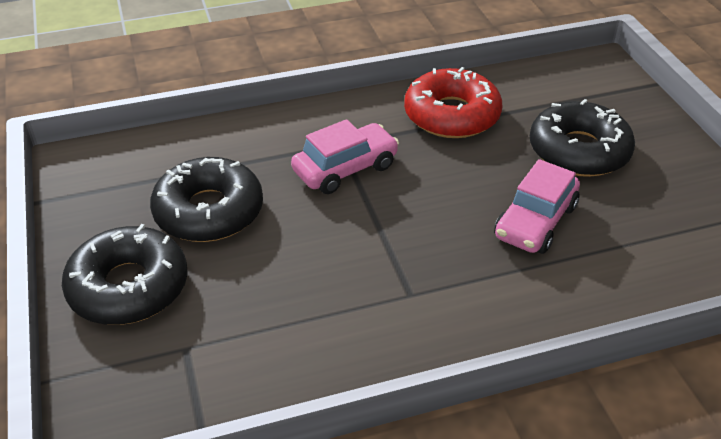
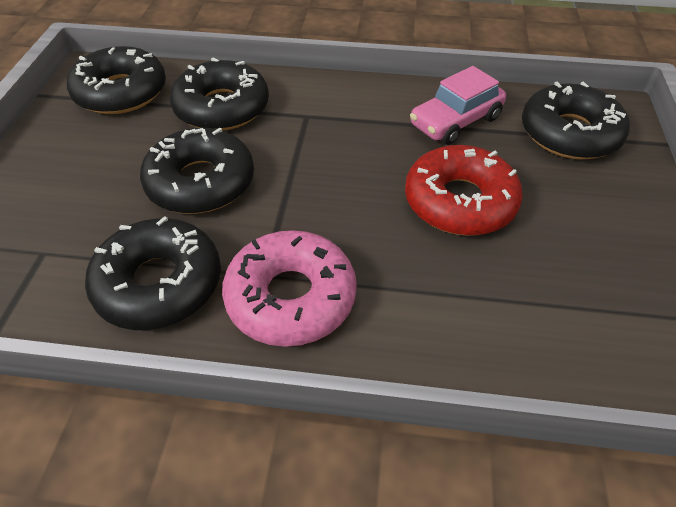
black donut: [62,224,188,325] [150,157,263,242] [530,99,635,177] = 3 -> [67,46,166,114] [85,216,221,330] [140,128,254,214] [170,58,269,131] [522,81,630,160] = 5
pink car: [291,119,399,194] [494,159,580,254] = 2 -> [410,66,506,145] = 1
pink donut: none = 0 -> [222,230,357,347] = 1

